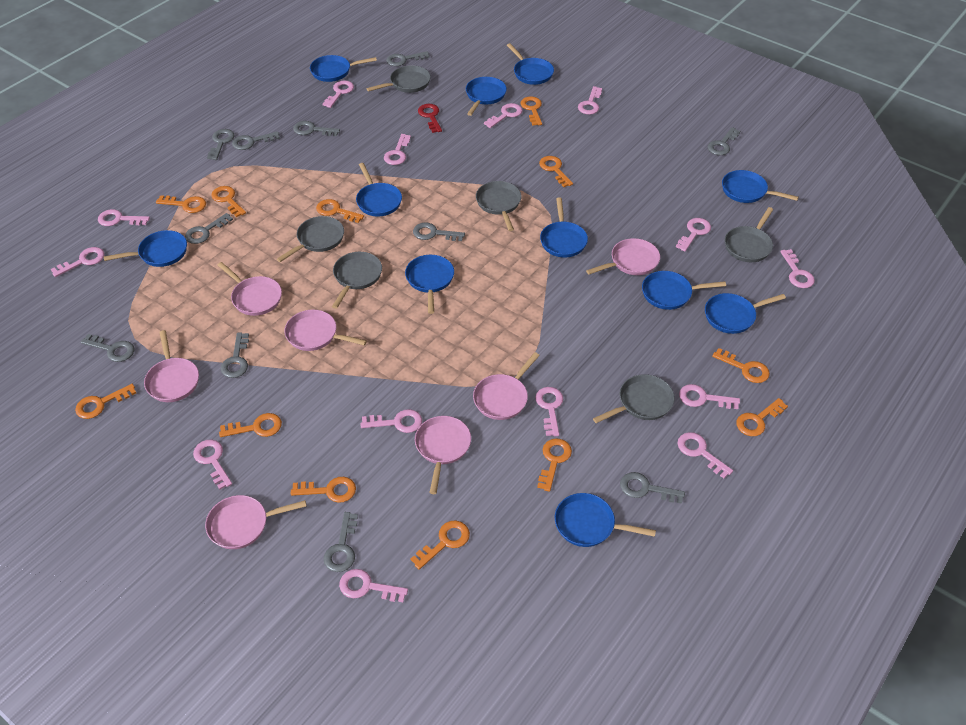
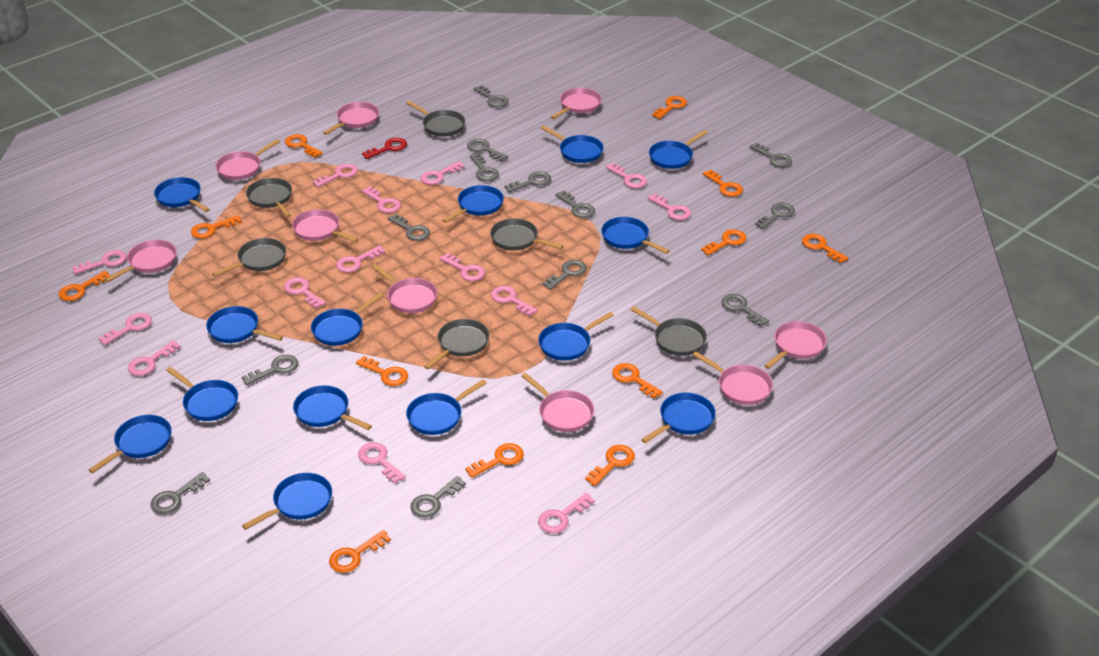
blue pan: [104,230,187,267] [310,55,377,82] [356,163,402,216] [405,255,454,314] [466,77,507,116] [507,43,554,85] [540,197,588,258] [555,493,656,547] [642,271,726,310] [705,293,786,334] [722,170,799,203] = 11 -> [89,415,172,473] [154,177,210,212] [166,367,238,421] [206,306,283,343] [242,473,332,530] [293,385,372,430] [311,293,383,346] [406,379,487,435] [442,185,504,223] [538,312,614,361] [541,126,604,163] [601,217,670,254] [641,393,716,443] [649,130,708,169] = 14
grey key: [81,334,134,362] [185,213,233,244] [207,129,235,160] [220,332,249,378] [232,131,280,150] [293,121,340,136] [323,512,358,572] [386,51,430,66] [413,222,465,241] [620,472,685,504] [708,127,740,155] = 11 -> [150,472,210,514] [242,355,298,385] [388,214,430,241] [410,476,466,518] [467,139,508,161] [470,153,499,181] [473,85,509,107] [504,171,551,193] [543,260,587,290] [555,190,595,218] [722,294,769,327] [750,143,792,167] [755,202,795,229] = 13
pink pan: [144,330,199,402] [205,495,306,549] [218,262,282,316] [284,310,367,351] [415,416,471,494] [473,352,540,420] [586,238,660,275] = 7 -> [105,240,177,282] [216,139,280,180] [292,209,358,242] [323,102,379,135] [372,264,437,313] [522,373,594,432] [551,88,602,119] [693,351,773,405] [764,321,827,369] = 9

